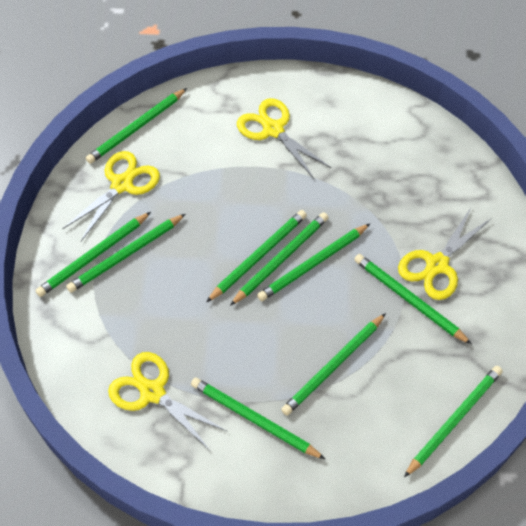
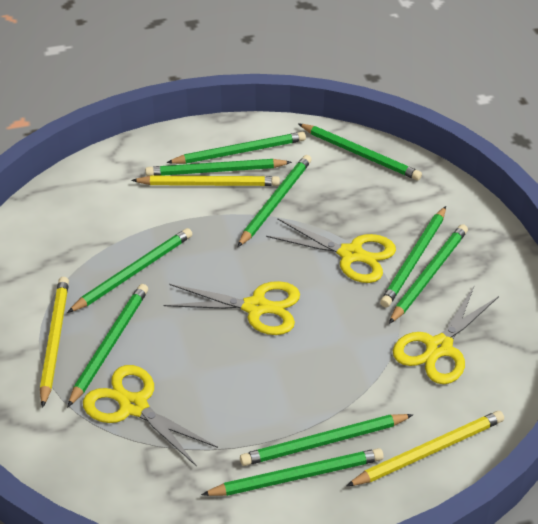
yellow pencil: none = 0 -> [40,277,69,408] [131,176,280,186] [347,411,504,486] = 3

